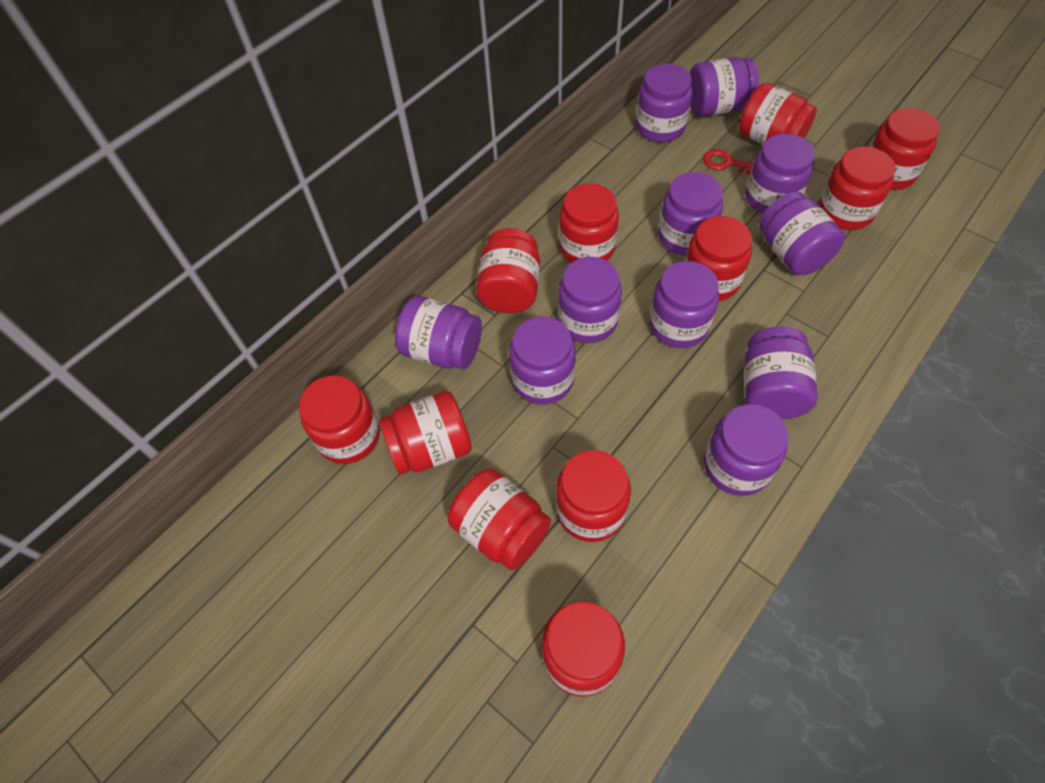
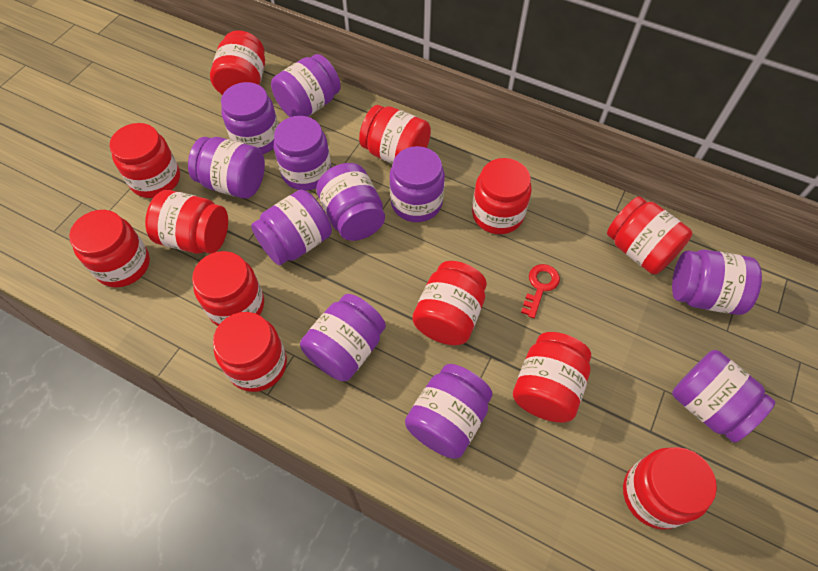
red jar: [299,375,380,464] [379,391,472,475] [448,469,551,571] [476,228,540,313] [542,601,625,697] [556,450,631,542] [559,183,619,263] [685,216,752,301] [739,83,817,144] [819,146,896,230] [870,108,940,190] = 11 -> [69,210,150,288] [109,123,180,198] [145,190,228,254] [192,251,264,326] [210,30,265,95] [213,312,287,392] [359,105,431,164] [412,261,487,345] [472,158,532,234] [513,332,591,423] [607,196,692,274] [623,447,717,530] = 12

